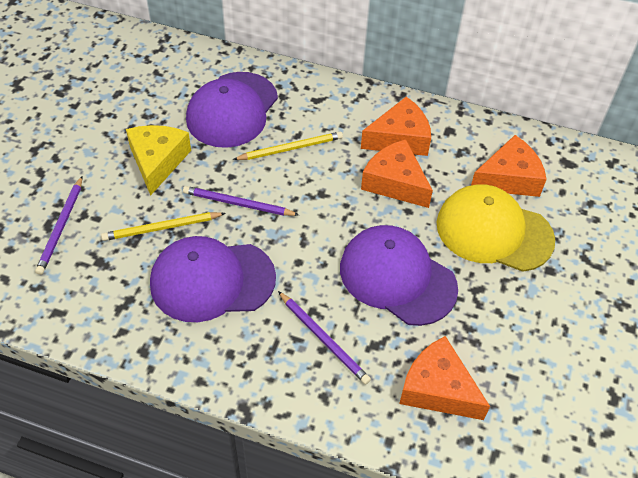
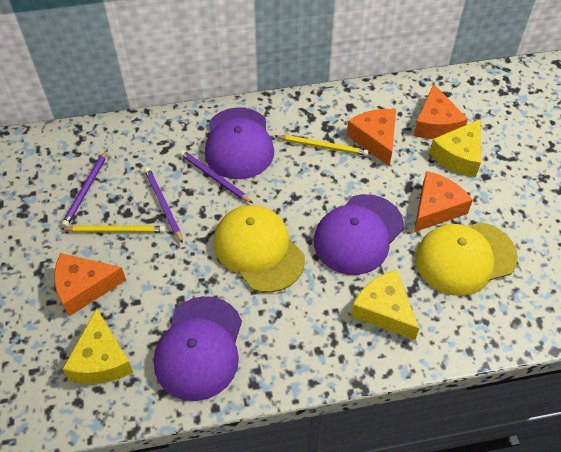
yellow cap: [437,184,555,272] = 1 -> [214,205,305,292] [415,222,518,296] = 2
yellow cheese: [126,125,191,196] = 1 -> [63,308,133,384] [351,270,419,340] [429,119,481,177] = 3

